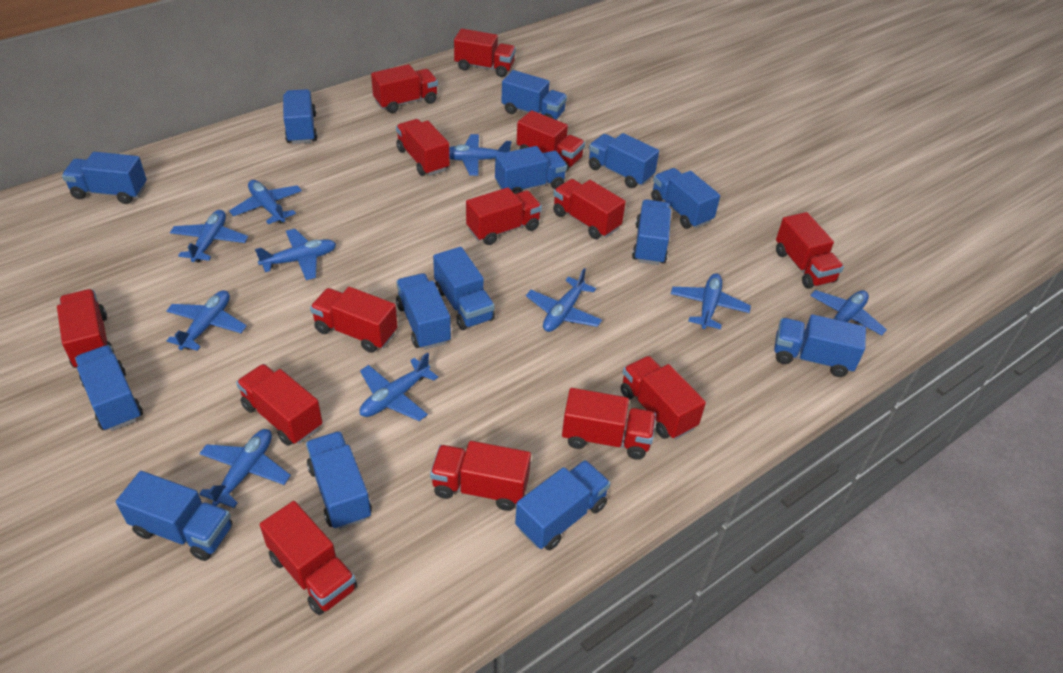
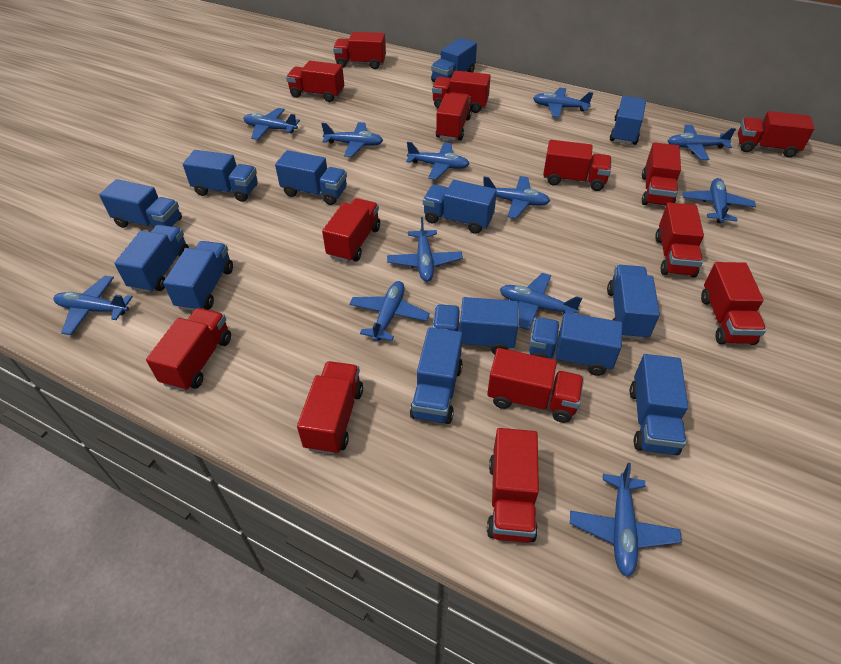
blue plane: [166,290,247,351] [170,210,248,262] [199,429,291,508] [229,180,302,224] [255,229,336,280] [360,352,438,421] [449,134,511,176] [526,268,602,332] [671,273,751,329] [810,290,887,335] = 10 -> [53,276,132,335] [243,108,300,140] [321,122,383,157] [349,281,430,342] [387,217,463,282] [406,142,469,180] [483,176,550,218] [500,273,582,330] [533,88,593,118] [570,463,681,577] [668,125,736,160] [683,178,756,223] = 12
blue truck: [62,152,147,204] [75,345,143,431] [116,471,232,561] [283,89,317,144] [306,431,372,529] [396,273,451,349] [433,247,495,330] [495,146,567,194] [501,70,567,120] [515,460,611,550] [589,133,659,188] [632,199,671,265] [651,168,720,229] [774,314,866,377] = 14 -> [99,179,182,228] [114,225,189,293] [163,241,233,311] [183,150,258,202] [275,150,347,205] [410,327,463,424] [423,180,497,234] [431,38,477,82] [432,297,519,354] [529,313,622,376] [607,265,660,340] [610,96,646,145] [630,354,688,455] = 13

